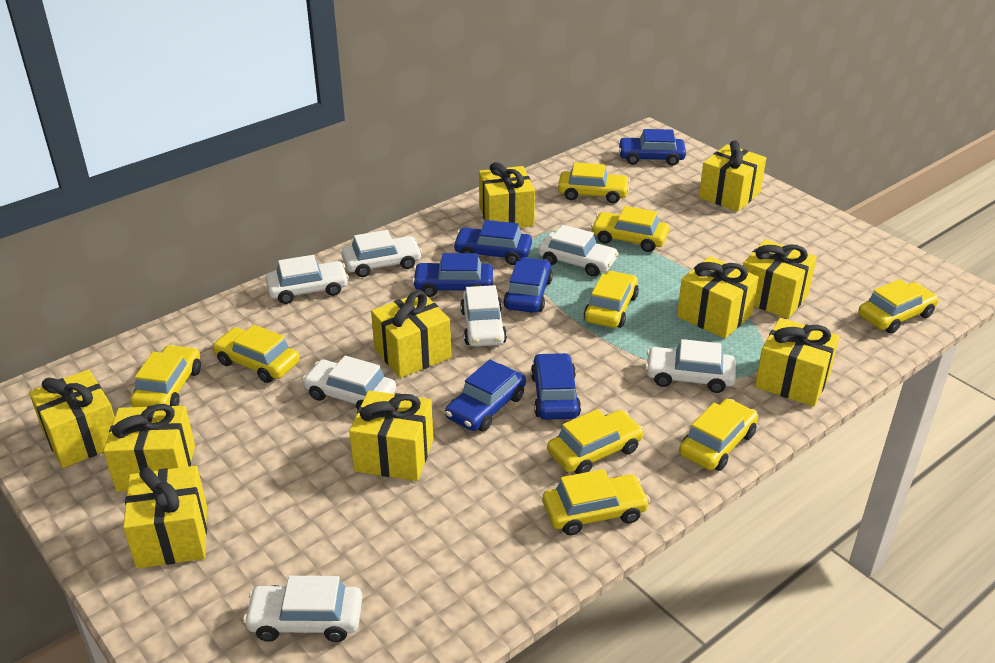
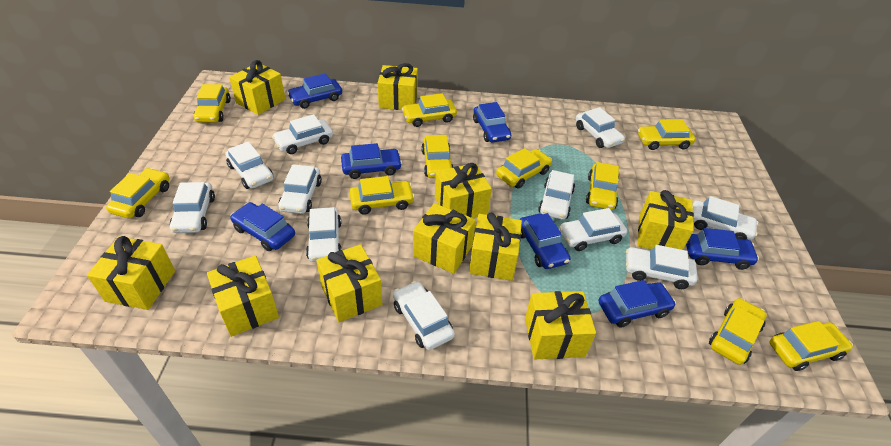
blue car: [412,253,493,297] [445,360,526,432] [453,220,532,265] [503,257,553,313] [531,353,581,420] [618,129,686,166] = 6 -> [230,202,295,251] [287,73,342,109] [341,143,402,179] [473,102,511,142] [519,213,570,269] [599,280,676,328] [686,228,759,270] = 7
white car: [243,576,362,642] [266,255,349,304] [302,356,396,410] [342,230,422,277] [460,285,507,347] [538,225,619,277] [645,339,736,393] = 7 -> [170,182,215,233] [225,142,274,189] [272,114,333,154] [278,164,322,214] [306,207,342,262] [393,281,455,350] [538,170,575,220] [559,208,627,251] [576,107,625,148] [626,245,697,289] [692,196,758,240] = 11
yellow car: [130,345,201,407] [212,325,300,383] [542,469,650,535] [547,409,644,474] [558,162,630,203] [584,271,639,328] [591,206,669,252] [679,399,758,471] [858,279,939,334] = 9 -> [106,168,170,219] [194,84,231,123] [349,176,415,215] [402,93,457,127] [421,135,453,178] [496,148,552,189] [586,162,619,210] [638,119,695,150] [709,298,767,365] [769,321,853,371] = 10

